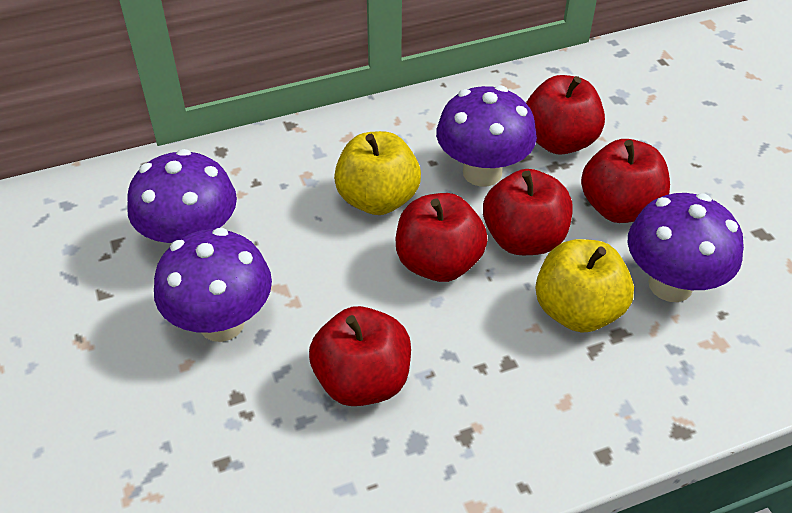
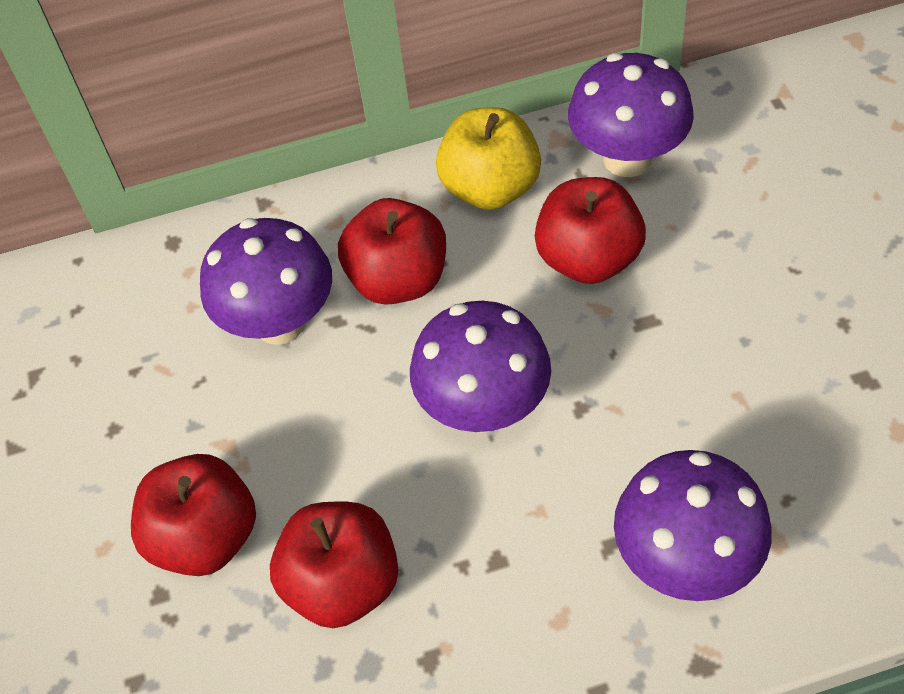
red apple: [309,306,411,406] [396,193,488,282] [483,169,572,255] [526,75,605,155] [581,139,670,223] = 5 -> [131,454,256,576] [270,502,399,628] [338,198,446,305] [535,177,646,284] = 4
yellow apple: [334,131,421,215] [535,239,634,333] = 2 -> [436,107,541,210] = 1

